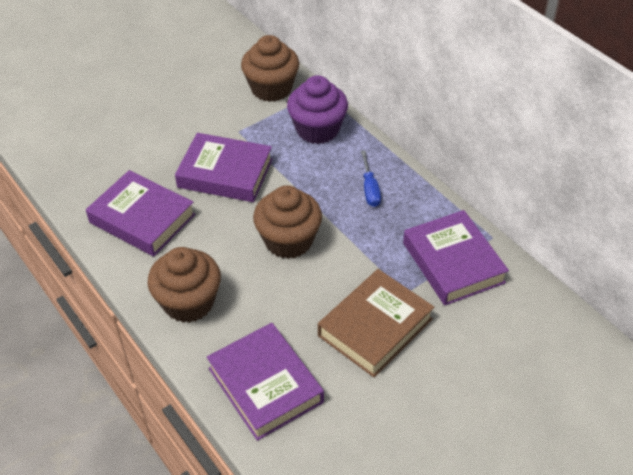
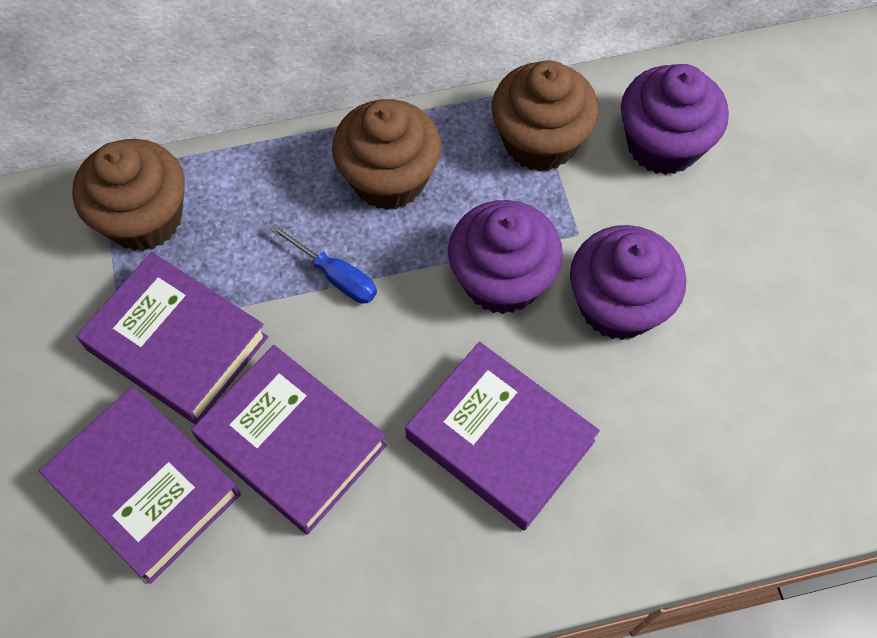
brown book: [318,269,434,377] = 1 -> none = 0
purple cupcake: [287,75,348,144] = 1 -> [448,200,563,314] [570,225,686,340] [621,64,729,175] = 3

